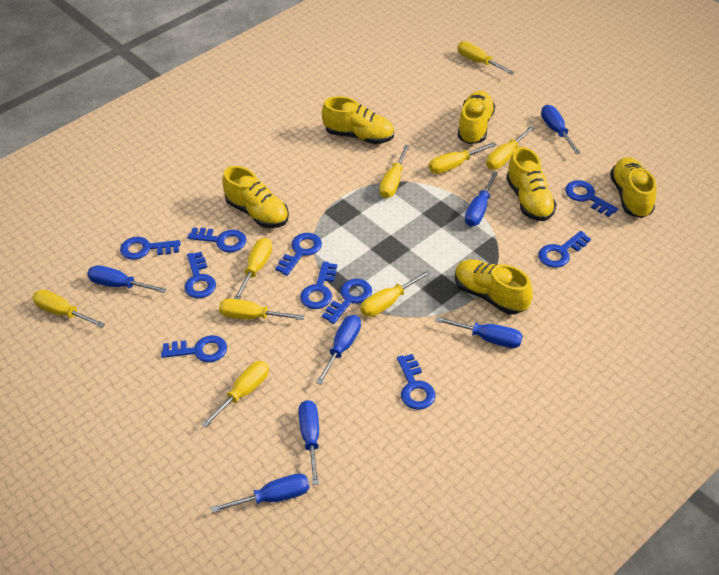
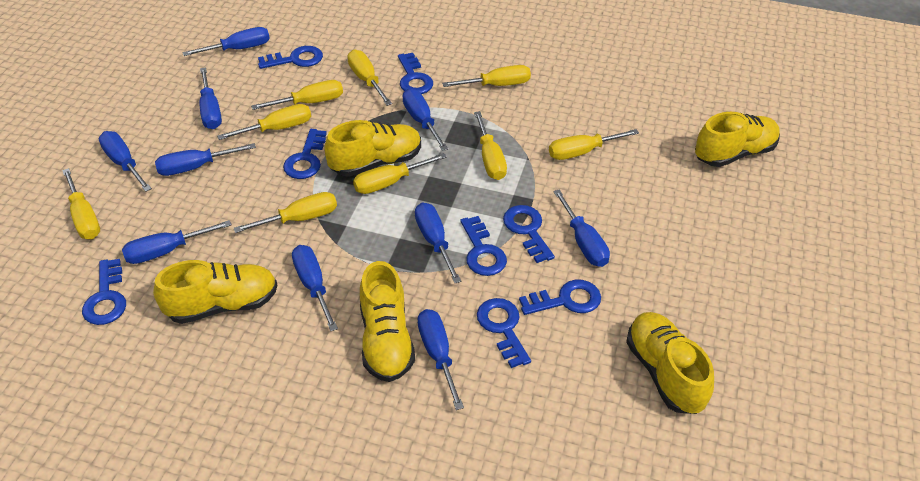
blue key: [120,237,180,260] [161,335,227,363] [184,252,216,298] [188,227,246,253] [275,233,322,276] [300,261,337,309] [322,279,372,324] [397,354,436,410] [538,231,591,268] [565,180,618,217] = 10 -> [82,259,126,325] [258,46,323,69] [283,129,327,179] [398,53,433,94] [460,216,507,276] [477,298,531,368] [503,205,555,263] [519,280,601,315] = 8
blue screwdriver: [87,265,166,293] [211,473,309,513] [298,400,319,485] [316,315,361,385] [435,317,523,348] [465,171,498,226] [541,105,581,154] = 7 -> [99,131,152,192] [122,220,232,264] [155,143,256,176] [182,27,270,56] [199,68,222,129] [292,245,338,331] [403,89,448,151] [415,203,461,283] [417,309,464,410] [553,190,610,267] = 10
yellow shoe: [222,166,289,228] [322,96,394,144] [455,259,533,315] [458,91,495,144] [506,147,557,221] [610,157,657,218] = 6 -> [153,260,278,324] [324,120,421,177] [360,261,415,382] [626,312,714,414] [695,112,780,167] = 5

